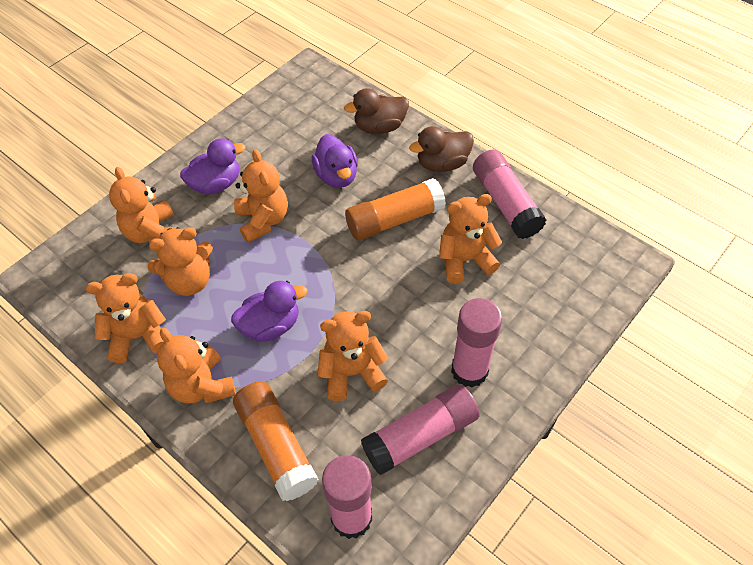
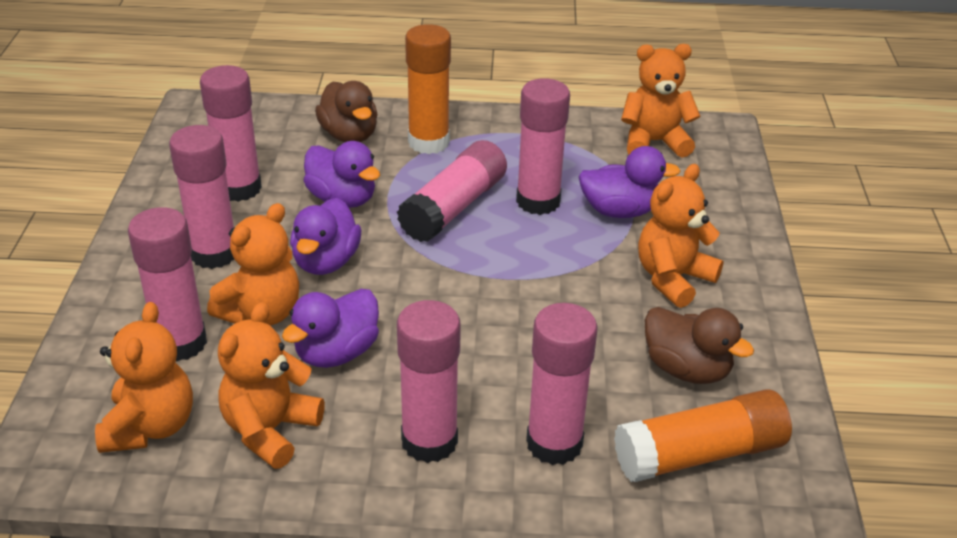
orange teddy bear: [86,273,166,363] [109,167,177,243] [147,227,213,296] [157,328,236,404] [234,149,288,243] [318,311,389,401] [439,194,502,283] = 7 -> [95,302,193,453] [207,203,299,325] [218,302,325,469] [621,44,700,158] [638,164,724,308] = 5
pink glue stick: [322,455,372,539] [361,384,480,475] [451,298,502,388] [473,149,546,239] = 4 -> [128,207,207,361] [169,125,235,269] [200,65,262,202] [397,140,507,242] [397,300,461,463] [516,78,570,215] [526,303,598,465] = 7
purple duck: [180,138,245,194] [231,281,308,342] [312,134,358,188] = 3 -> [282,289,379,368] [290,198,361,275] [304,141,380,208] [578,146,681,218] = 4

